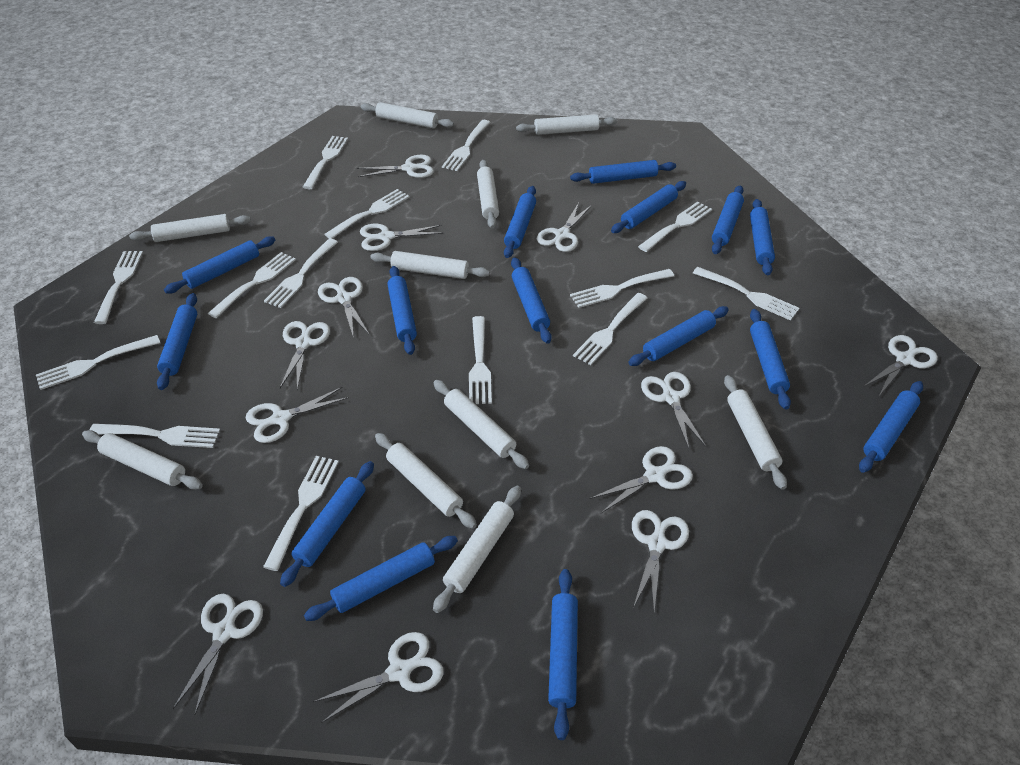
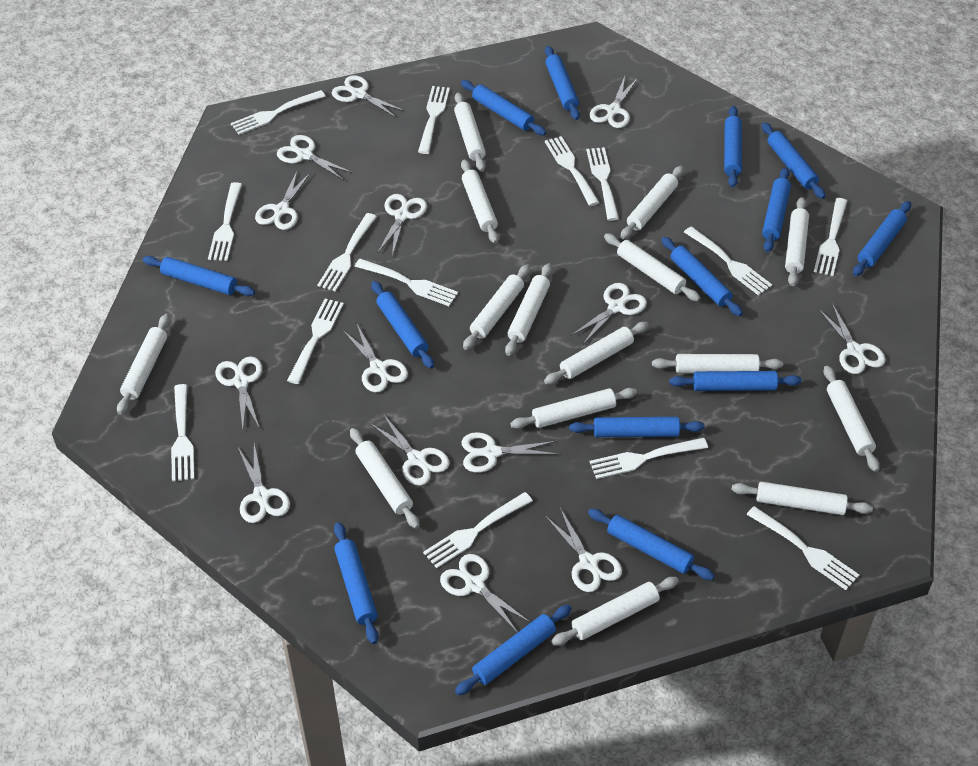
blue rolling pin: [157,293,197,390] [164,236,275,294] [280,461,374,587] [304,536,458,621] [387,266,417,355] [504,186,536,258] [511,257,552,344] [548,569,578,740] [570,160,676,184] [611,181,686,233] [628,306,729,366] [712,185,744,254] [750,199,775,275] [750,309,791,409] [859,381,923,473] = 15 -> [143,256,255,296] [334,522,379,644] [372,281,434,369] [455,605,572,695] [461,80,546,135] [545,46,580,120] [569,417,705,437] [588,509,715,580] [661,237,743,316] [669,371,802,391] [724,106,742,187] [762,122,826,199] [762,167,791,252] [853,201,911,276] = 14
white rolling pin: [82,430,203,490] [129,214,251,242] [361,102,454,128] [370,251,490,279] [375,433,477,529] [433,486,521,613] [434,380,529,469] [477,160,499,229] [516,114,617,135] [724,375,787,490] = 10 -> [117,314,170,415] [350,428,420,529] [454,93,486,171] [461,159,499,244] [463,264,530,350] [505,263,552,356] [510,388,637,429] [544,322,649,385] [551,577,678,646] [604,233,700,301] [620,166,684,239] [652,354,783,373] [731,482,873,515] [785,197,809,286] [824,365,880,472] = 15
white scissors: [173,594,263,714] [246,387,349,443] [280,321,330,390] [313,632,444,723] [318,277,370,338] [357,155,434,178] [360,224,444,251] [537,203,592,252] [590,446,693,513] [632,510,689,612] [641,372,706,448] [863,335,938,396] = 12 -> [215,356,262,429] [238,444,290,523] [255,171,311,230] [277,135,353,180] [332,75,406,118] [343,323,408,392] [370,414,449,486] [377,194,427,256] [440,554,531,633] [461,432,557,473] [545,508,622,592] [571,283,647,344] [590,76,638,128] [818,303,885,374] = 14

